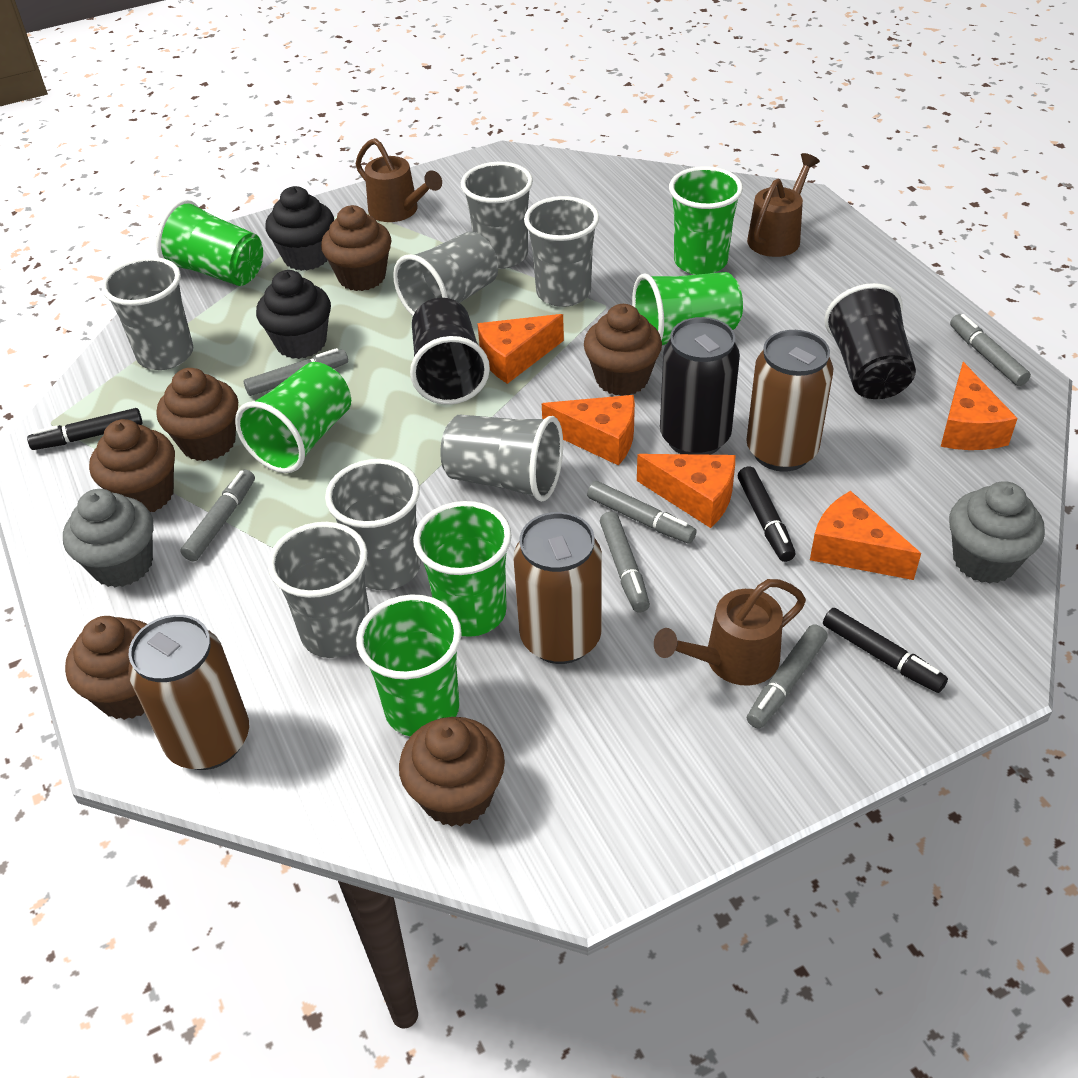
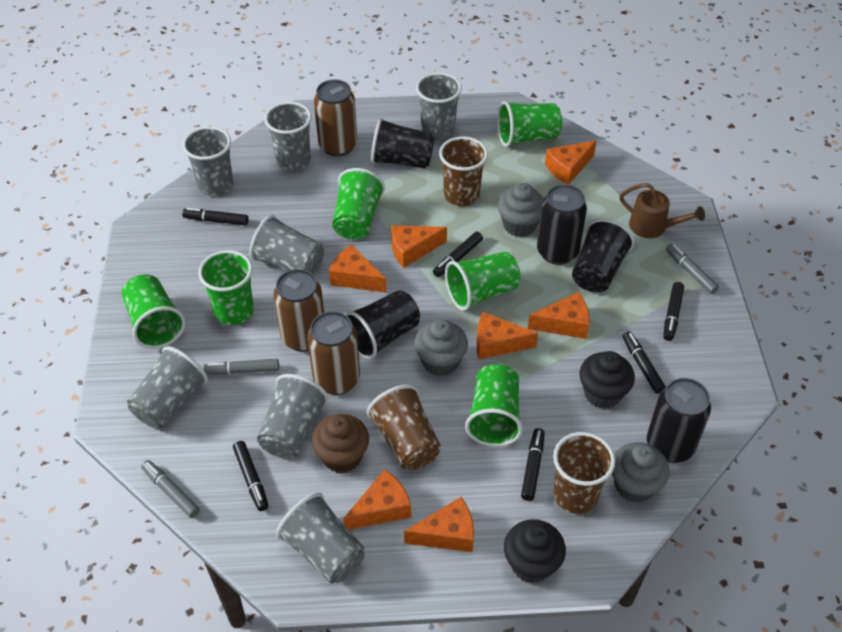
black can: [660,317,740,455] = 1 -> [537,184,587,265] [647,378,711,463] = 2
black cup: [410,298,490,405] [824,283,916,399] = 2 -> [344,290,420,360] [371,118,435,168] [572,219,634,292] = 3
black marker: [27,408,142,450] [738,466,795,562] [823,608,948,693] = 3 -> [182,208,249,226] [233,441,269,511] [433,232,483,277] [521,428,545,501] [623,332,666,394] [663,282,684,341] = 6
brown cup: none = 0 -> [367,385,441,470] [439,136,488,206] [553,432,615,514] = 3
brown cupcake: [65,616,147,720] [89,419,175,512] [157,368,238,461] [321,205,391,291] [399,717,505,827] [584,304,662,396] = 6 -> [312,414,369,474] = 1
brown watering can: [355,138,442,222] [654,579,806,686] [747,153,820,257] = 3 -> [620,183,705,238] = 1
grey cupcake: [63,489,153,587] [949,481,1045,584] = 2 -> [414,319,468,376] [498,183,544,237] [612,442,670,503] = 3
grey marker: [180,469,255,561] [244,348,348,396] [587,481,697,544] [600,512,650,613] [747,625,828,729] [950,314,1031,386] = 6 -> [141,460,200,518] [203,359,279,375] [666,244,719,294] = 3
orange cheese: [477,314,564,384] [542,395,635,466] [637,454,735,528] [810,491,921,580] [941,362,1018,450] = 5 -> [329,245,386,293] [343,469,411,530] [391,225,447,268] [404,497,474,552] [476,312,538,359] [528,292,590,339] [545,141,596,185] = 7

